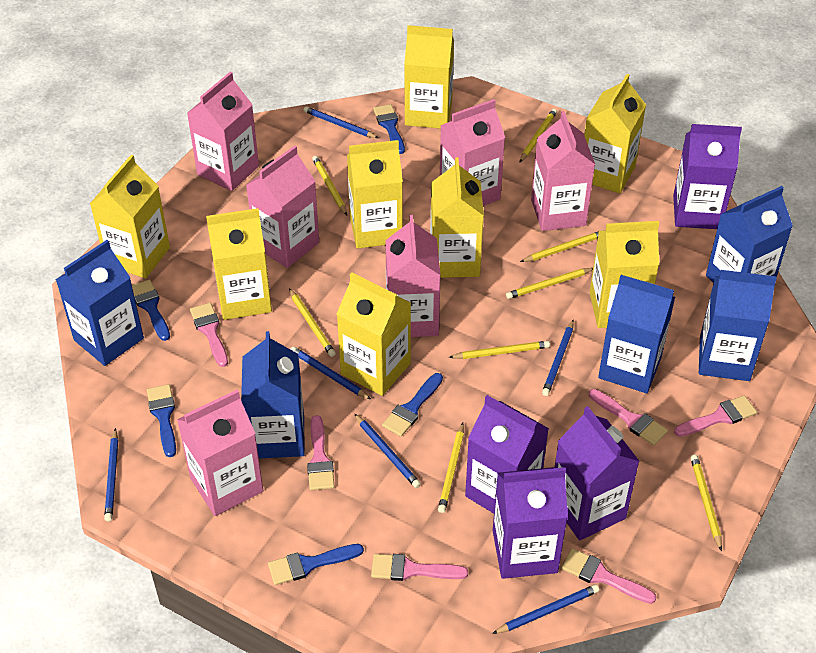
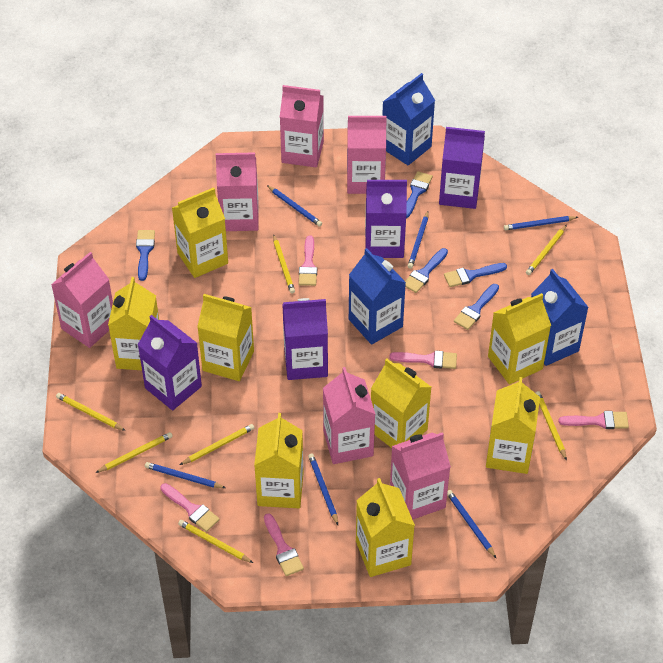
blue carton: [56,240,144,366] [241,331,305,459] [598,275,675,393] [699,270,777,381] [706,186,793,283] = 5 -> [349,248,406,345] [382,73,435,165] [531,269,589,366] = 3
pink brush: [190,303,228,367] [307,415,335,490] [371,554,468,581] [561,548,656,604] [589,389,668,446] [674,396,757,437] = 6 -> [160,483,220,532] [264,513,304,576] [299,236,317,286] [389,351,457,369] [558,411,629,429] = 5
yellow pencil: [289,288,336,357] [312,156,347,215] [438,423,464,513] [449,341,550,359] [506,268,593,299] [519,109,557,163] [520,230,604,262] [691,455,722,551] = 8 -> [56,393,126,431] [96,432,173,473] [178,520,253,563] [180,424,254,465] [273,234,295,294] [526,225,567,275] [536,391,567,461] = 7

